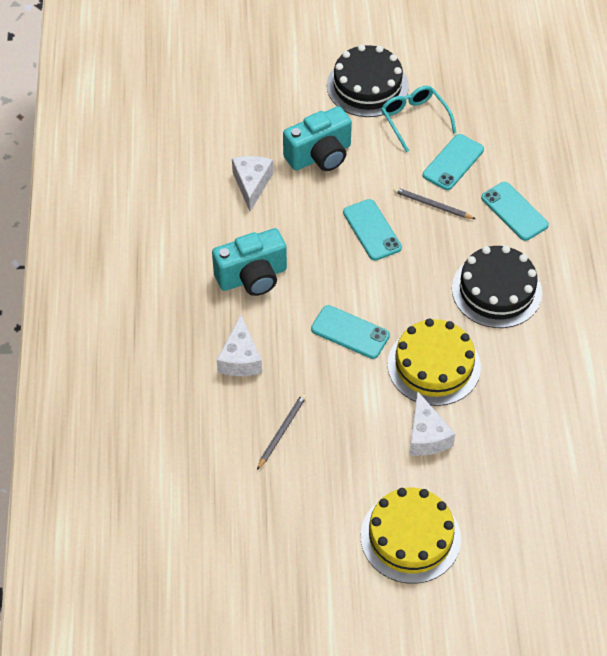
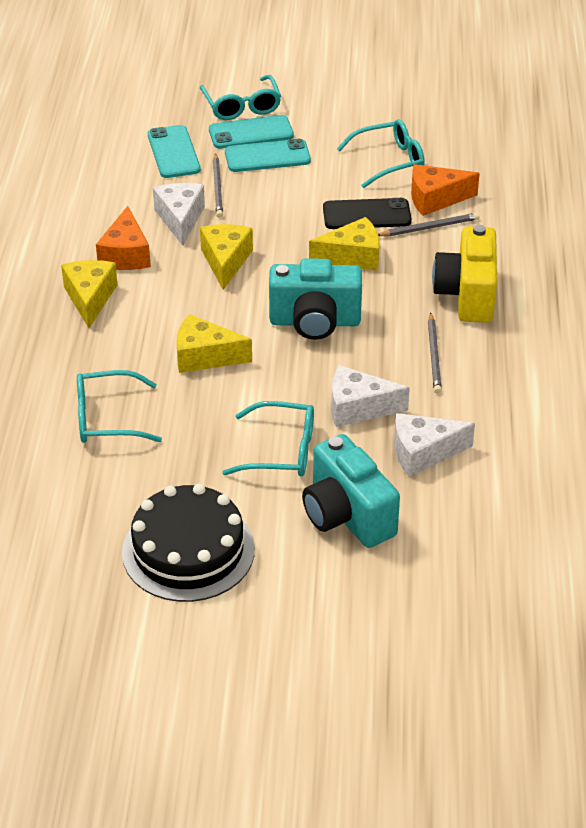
black cake: [327,44,409,117] [452,245,542,328] = 2 -> [122,484,255,602] = 1
black phone: none = 0 -> [323,198,412,229] = 1
grey pencil: [257,394,306,470] [394,187,475,219] = 2 -> [213,153,223,218] [378,213,479,236] [428,312,442,394] = 3
orange cheese: none = 0 -> [96,206,151,270] [411,164,480,216] = 2
turquoise glasses: [381,86,457,152] = 1 -> [77,370,162,443] [200,75,281,120] [222,401,314,476] [337,119,425,188] = 4
turquoise phone: [311,305,390,359] [343,199,402,261] [423,134,484,190] [481,182,549,241] = 4 -> [148,125,201,178] [209,115,294,149] [225,139,311,172] = 3
yellow cake: [361,488,461,584] [387,319,481,406] = 2 -> none = 0
yellow camera: none = 0 -> [432,225,497,323] = 1
yellow cheese: none = 0 -> [61,260,117,328] [176,314,252,373] [200,224,253,290] [309,217,379,271] = 4

